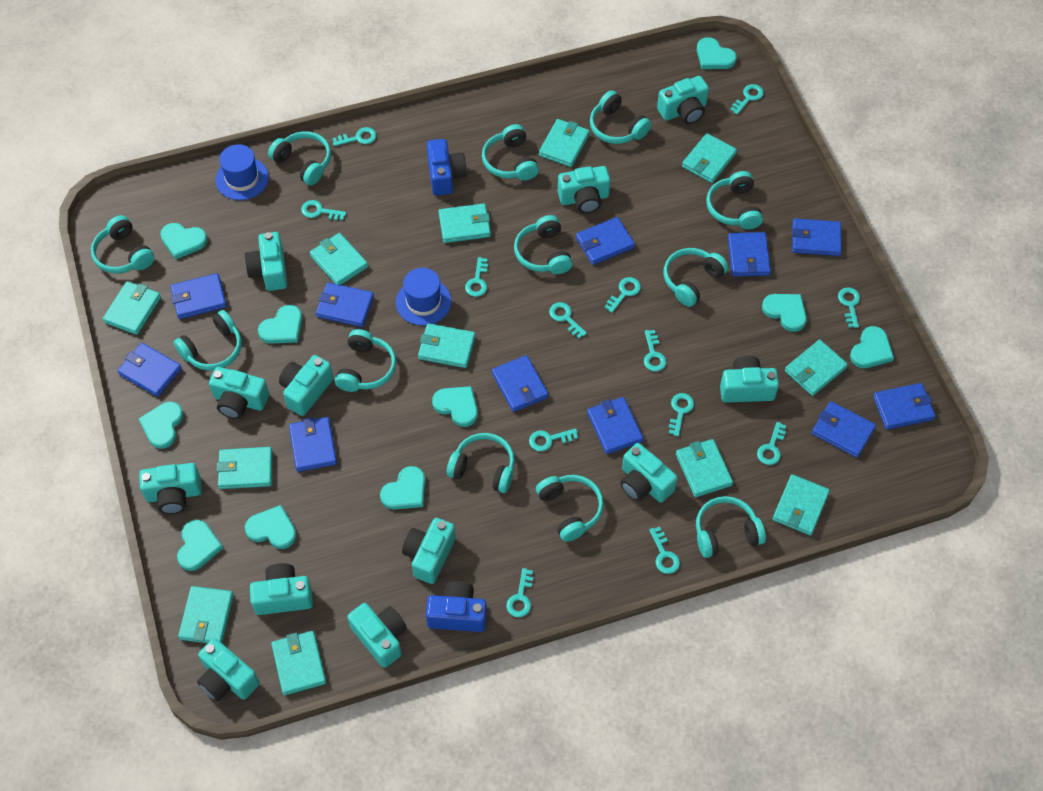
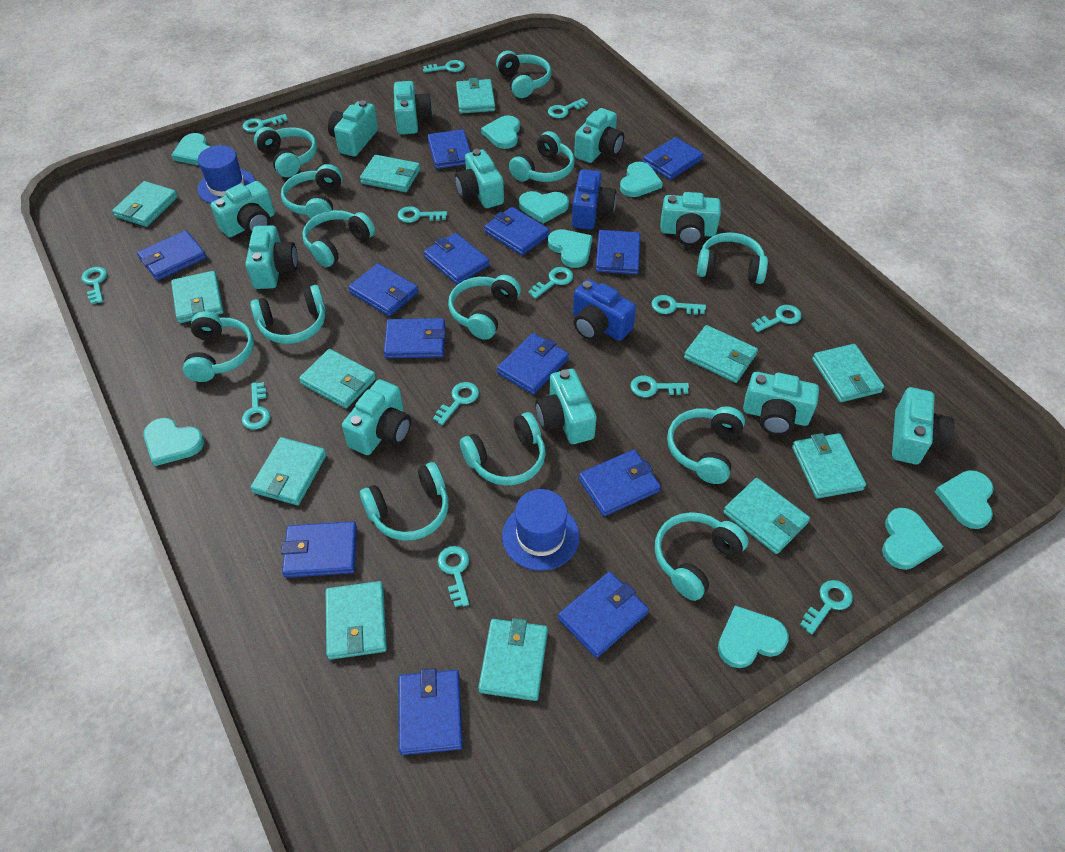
blue wallet: [117,343,182,397] [170,273,227,319] [289,417,337,472] [316,283,374,327] [492,355,548,412] [576,217,635,265] [587,397,643,454] [728,232,771,277] [792,218,842,256] [812,401,876,458] [873,383,936,430] = 11 -> [137,230,206,281] [281,521,357,578] [348,263,418,316] [384,318,446,358] [399,668,463,755] [424,233,490,285] [428,129,471,169] [484,207,550,255] [497,333,569,395] [558,571,649,658] [579,449,661,517] [596,230,640,275] [643,137,703,180] = 13
turquoise camera: [139,463,202,514] [197,638,259,701] [209,367,269,419] [245,232,287,291] [250,563,313,615] [279,355,333,416] [347,603,407,668] [402,518,456,584] [558,166,610,213] [620,443,678,503] [657,76,709,124] [720,356,779,403] = 12 -> [210,181,275,237] [245,225,298,289] [328,100,378,157] [342,379,411,455] [394,81,433,135] [455,149,504,208] [535,369,597,444] [574,108,624,163] [660,192,721,246] [743,372,819,435] [892,387,955,464] = 11
turquoise headphones: [91,215,155,273] [174,310,242,371] [268,131,331,185] [335,329,396,392] [447,433,515,493] [482,124,539,181] [514,215,573,274] [536,475,604,542] [590,90,651,144] [663,248,729,307] [696,496,766,558] [706,171,763,229] = 12 -> [183,311,254,382] [250,285,326,344] [254,127,317,177] [281,164,343,219] [302,210,375,267] [360,462,449,541] [448,275,521,340] [460,412,546,486] [496,50,551,98] [509,131,575,182] [655,512,748,601] [667,406,745,484] [697,233,768,284] = 13
turquoise heart: [139,402,183,449] [160,223,208,259] [177,520,223,571] [245,505,296,549] [258,305,302,344] [380,466,425,510] [432,386,478,427] [697,37,737,69] [762,294,807,332] [850,326,894,368] = 10 -> [144,418,204,466] [171,133,211,165] [481,115,520,149] [519,191,569,223] [548,229,592,268] [620,162,663,197] [718,605,789,668] [882,508,943,570] [935,470,994,529] = 9

